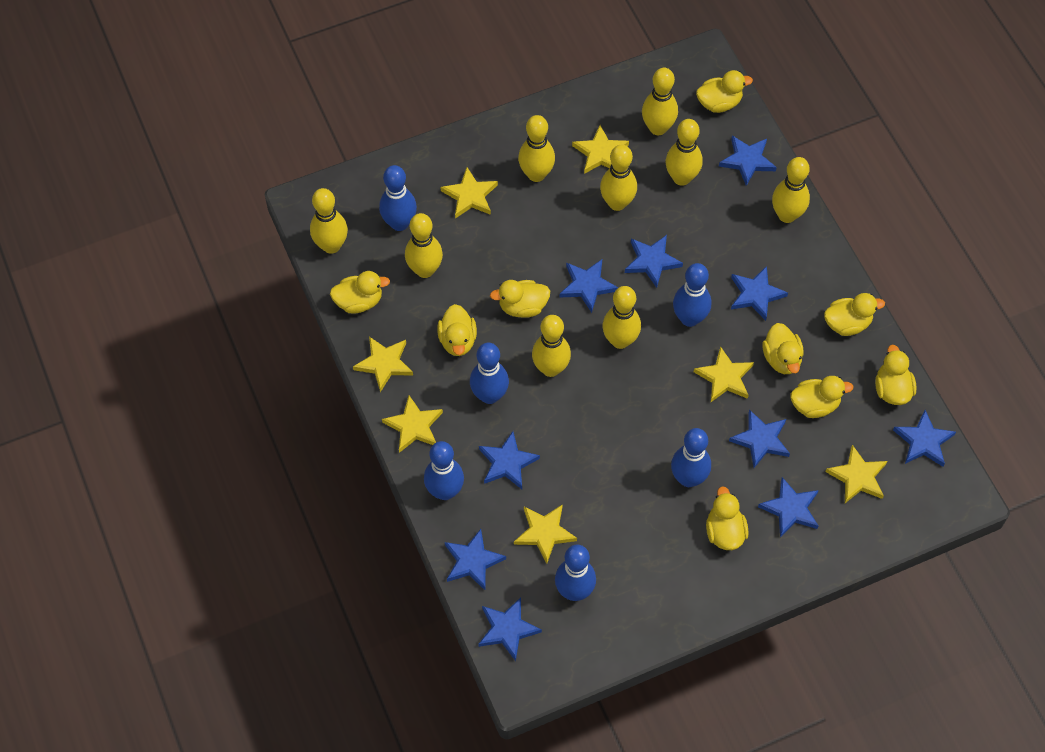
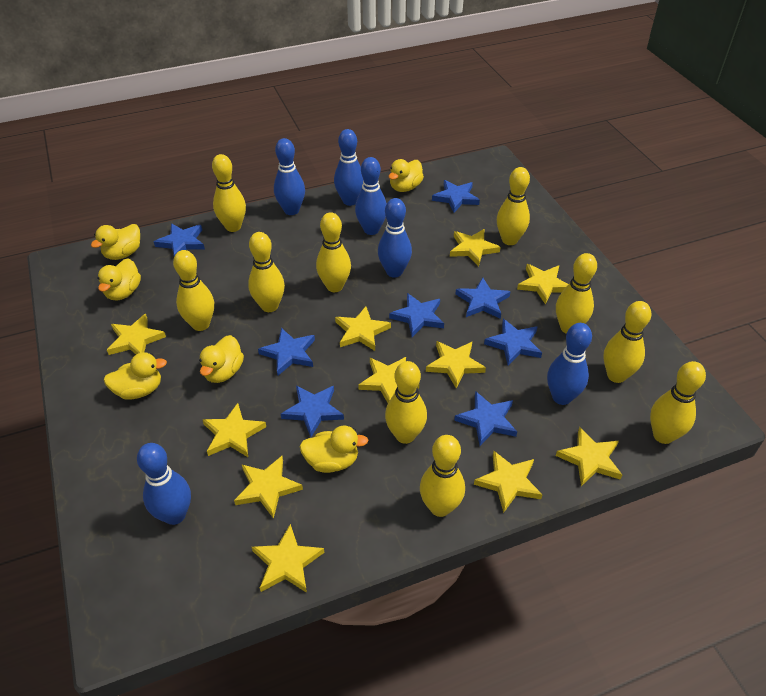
blue star: [445,529,506,590] [478,597,542,661] [479,431,540,489] [560,259,618,313] [625,235,683,288] [719,136,777,186] [729,409,790,468] [731,266,788,321] [758,477,819,538] [893,410,956,467] = 10 -> [154,223,205,256] [258,328,315,375] [281,385,344,437] [389,293,444,337] [432,180,480,213] [454,391,517,446] [456,277,510,319] [484,319,542,365] = 8
yellow bowling pin: [310,188,348,254] [405,213,443,278] [518,115,555,182] [532,315,571,377] [600,145,637,211] [602,286,641,349] [642,68,678,135] [666,119,702,186] [772,157,810,223] = 9 -> [173,250,214,331] [212,154,246,232] [248,232,285,312] [316,212,351,292] [385,361,427,444] [420,435,465,517] [497,167,530,245] [556,253,597,334] [603,301,651,383] [650,361,706,444] = 10
yellow duck: [330,271,390,313] [437,304,477,356] [490,280,550,318] [696,70,753,113] [706,486,749,550] [762,323,804,374] [790,376,854,418] [824,293,885,336] [875,345,917,405] = 9 -> [91,224,140,260] [97,258,141,300] [103,352,167,400] [199,335,244,383] [299,425,369,473] [389,159,424,192] = 6
yellow star: [353,337,413,392] [382,395,443,453] [441,167,498,219] [514,504,577,564] [572,125,629,174] [694,346,754,402] [825,445,887,503] = 7 -> [107,314,166,355] [203,403,266,457] [234,456,303,519] [252,524,324,593] [335,306,391,351] [358,357,419,403] [426,341,486,389] [450,229,501,266] [474,451,543,513] [517,264,568,304] [556,427,622,486] = 11

